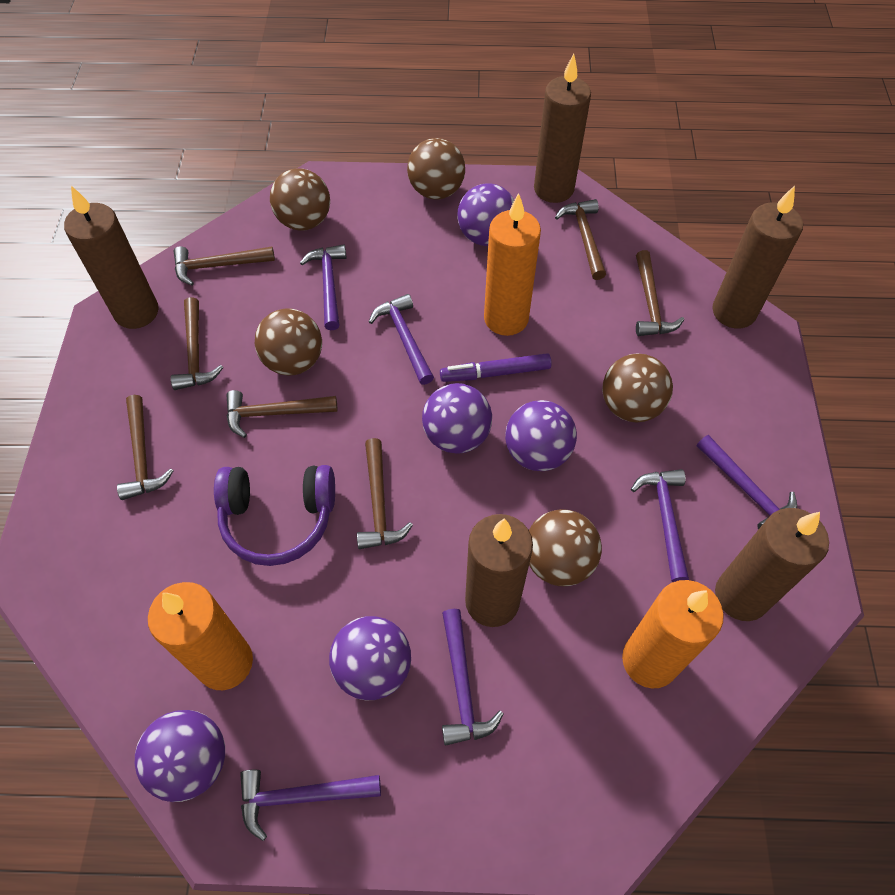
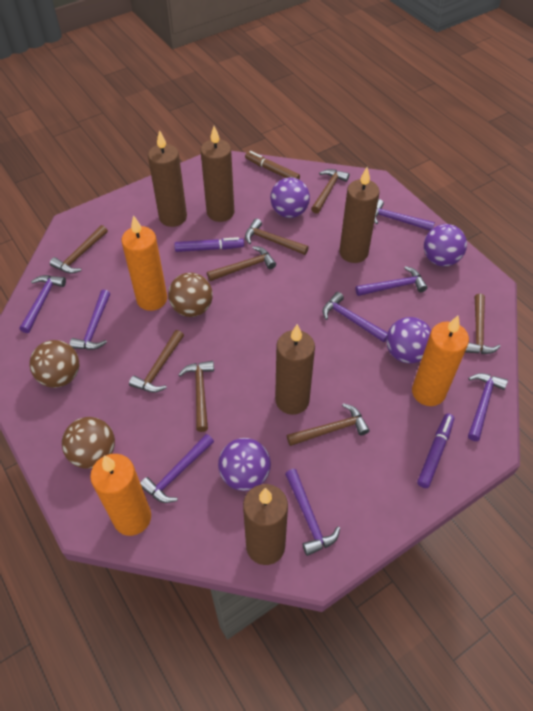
brown ball: [255,309,322,375] [270,168,330,231] [407,138,465,200] [529,509,602,586] [602,353,673,422] = 5 -> [29,340,79,388] [62,417,115,469] [168,273,213,317] = 3
brown hammer: [117,395,174,500] [171,297,224,390] [174,246,275,286] [226,390,337,438] [357,438,413,549] [555,199,606,280] [636,250,684,336] = 7 -> [50,225,108,274] [129,330,184,392] [178,361,214,432] [207,246,276,281] [245,219,309,255] [287,403,370,446] [311,169,349,214] [465,293,501,354] = 8
brown marker: none = 0 -> [245,151,300,179] = 1
purple ball: [135,710,225,802] [329,616,411,700] [422,383,492,454] [457,183,514,246] [505,400,577,471] = 5 -> [218,438,271,491] [270,177,310,218] [386,317,431,364] [424,224,467,266] = 4
purple hammer: [240,770,381,841] [300,244,347,330] [369,294,434,385] [442,609,504,745] [631,469,689,582] [697,435,797,530] = 6 -> [20,275,66,333] [70,290,110,350] [140,434,214,503] [285,469,340,556] [323,292,388,342] [355,266,427,296] [374,199,435,231] [468,373,508,441] = 8
purple headphones: [214,465,335,566] = 1 -> none = 0
purple marker: [440,353,552,382] = 1 -> [174,237,244,252] [417,413,454,488] = 2

